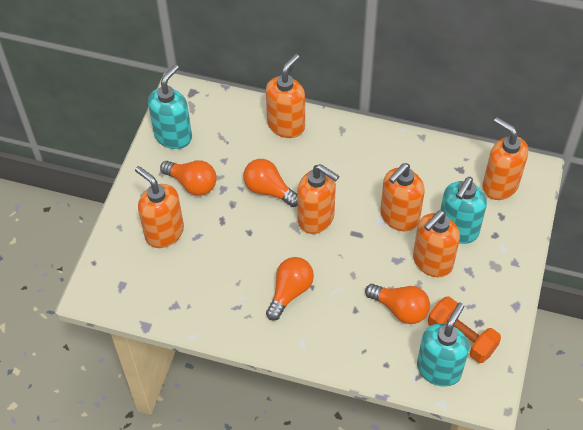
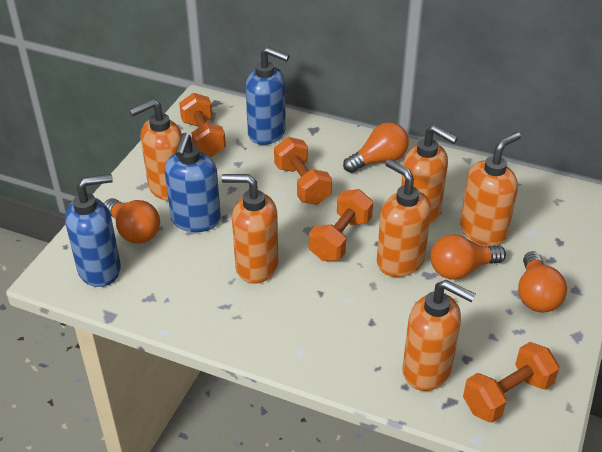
blue soap dispenser: none = 0 -> [65,174,121,287] [164,133,221,232] [246,47,290,145] = 3
orange dumbbell: [428,296,501,363] = 1 -> [179,93,226,157] [274,137,332,205] [309,189,373,261] [463,342,559,423] = 4
turquoise soap dispenser: [148,64,192,149] [417,302,469,387] [440,177,487,244] = 3 -> none = 0

